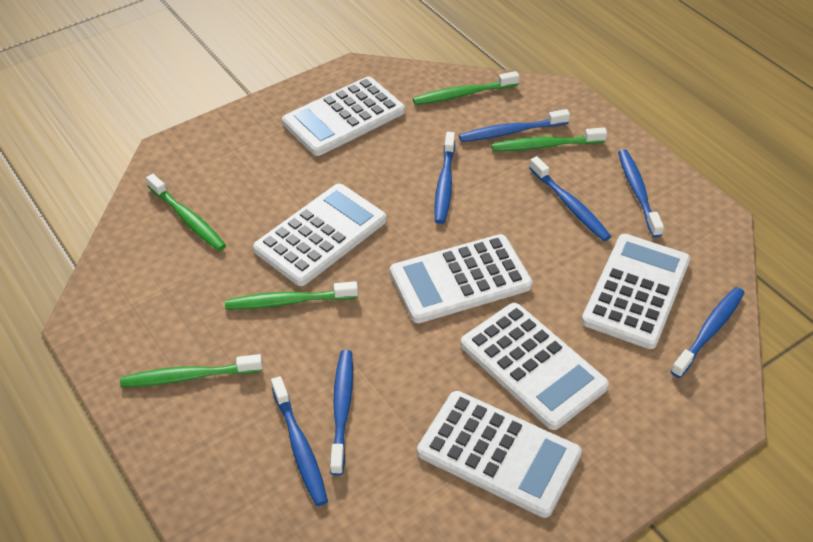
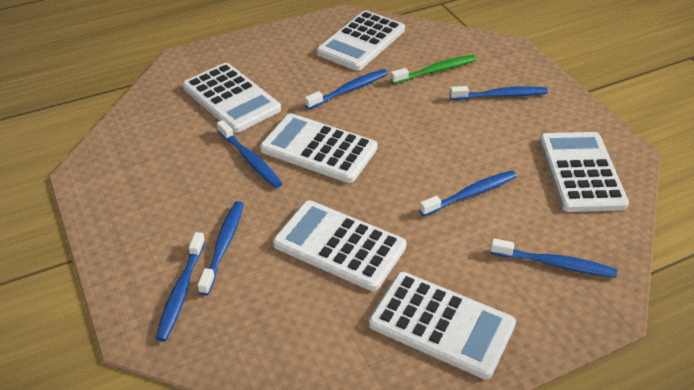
green toothbrush: [120,354,263,387] [146,174,226,251] [225,281,358,309] [413,71,519,105] [491,127,607,151] = 5 -> [390,55,476,84] = 1

